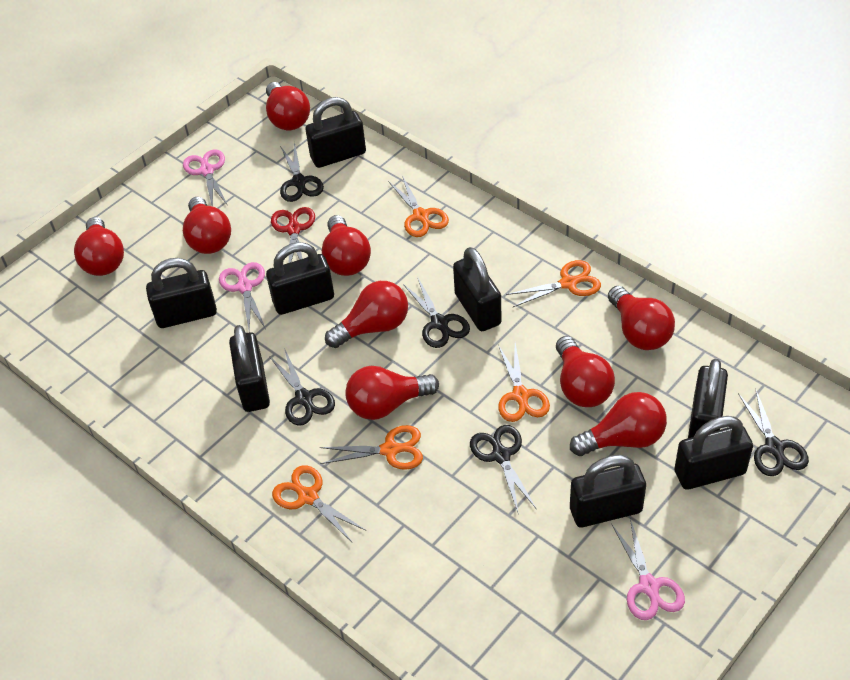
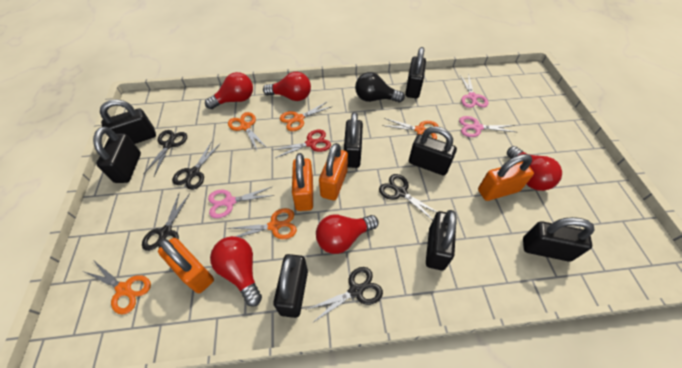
black light bulb: none = 0 -> [355,72,405,103] = 1
orange padlock: none = 0 -> [158,238,214,293] [292,153,313,211] [319,143,348,200] [478,154,534,201] = 4
red light bulb: [74,217,124,276] [183,197,231,254] [266,82,310,130] [322,215,371,276] [325,281,408,348] [345,366,439,420] [556,336,615,407] [570,392,667,456] [608,286,675,350] = 9 -> [205,72,253,109] [210,236,262,307] [263,72,311,101] [316,214,379,254] [507,146,562,191] = 5

